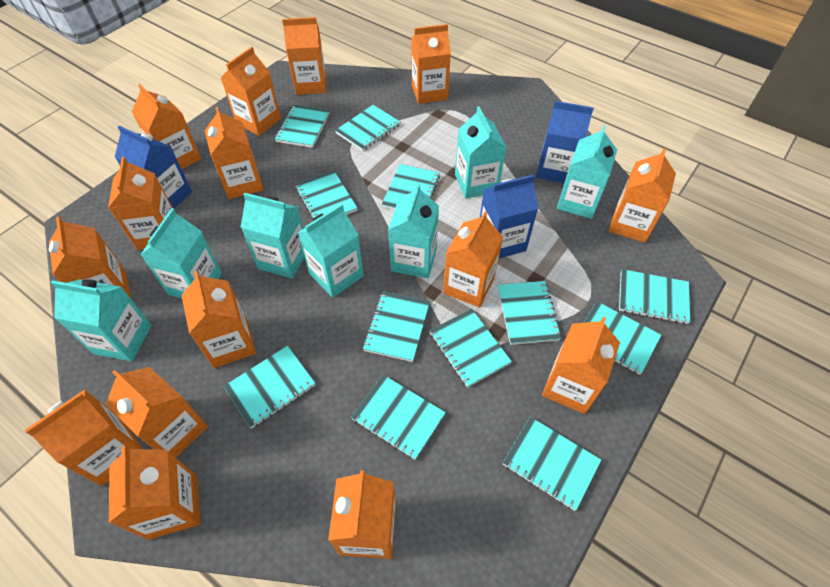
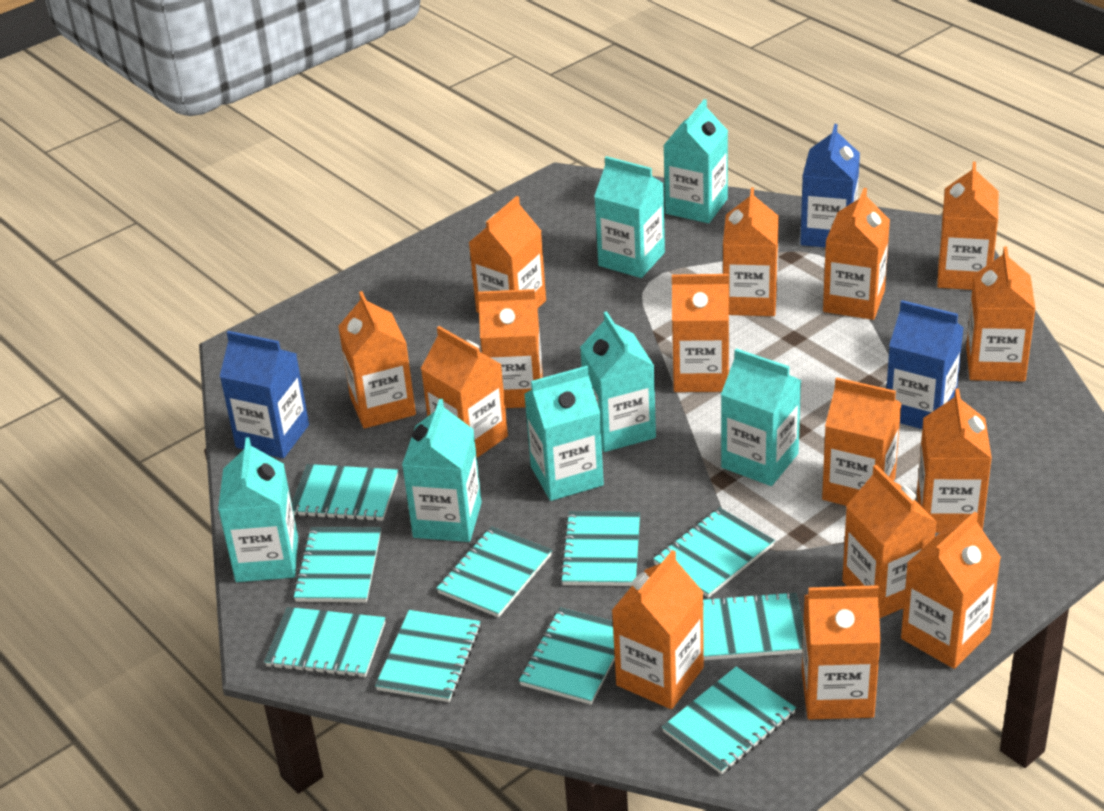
turquoise notebook: [223,346,316,429] [275,105,330,148] [295,170,357,219] [335,105,400,151] [351,375,446,460] [363,291,430,362] [382,164,440,210] [429,309,512,388] [498,281,562,345] [503,417,601,511] [584,301,662,375] [619,269,691,324] = 12 -> [264,607,385,678] [292,464,398,521] [293,527,381,602] [375,610,481,702] [436,526,552,617] [519,607,615,705] [560,511,640,586] [653,507,775,598] [662,666,796,774] [703,591,803,660] = 10

